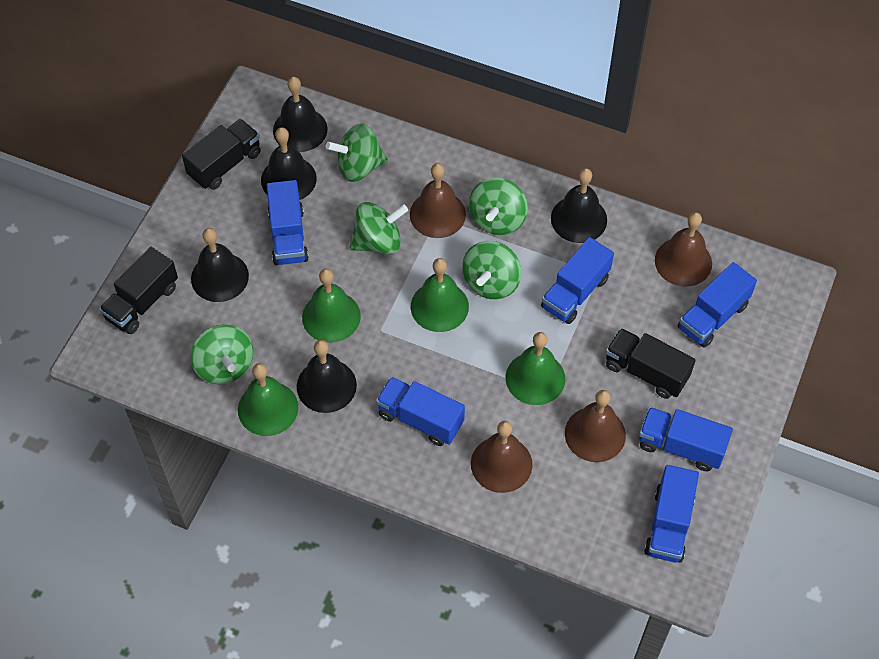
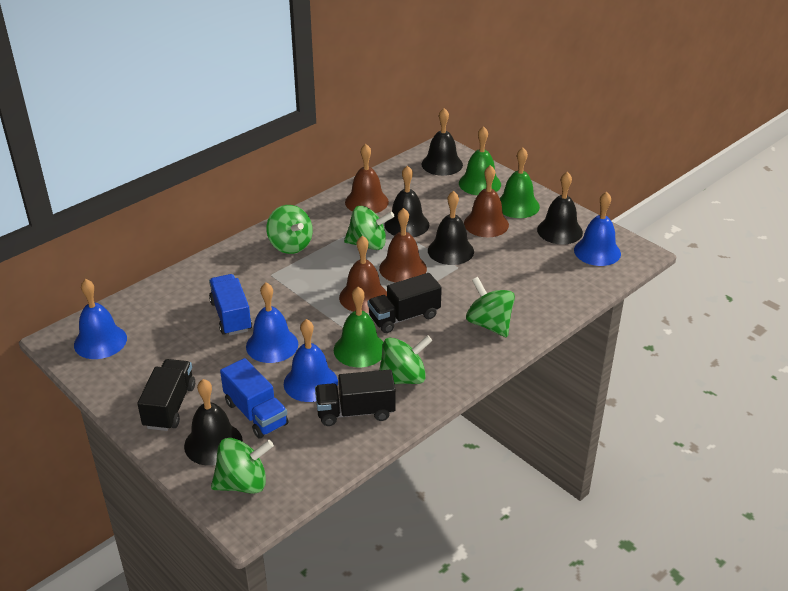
blue bell: none = 0 -> [74,279,127,359] [246,283,298,363] [284,319,338,402] [574,192,621,266] = 4
blue truck: [267,180,309,265] [376,377,465,446] [541,237,614,324] [639,407,733,471] [644,465,699,563] [678,262,757,348] = 6 -> [209,274,252,336] [220,358,288,439] = 2
green bell: [238,363,298,436] [302,269,361,343] [411,258,469,332] [506,332,565,405] = 4 -> [334,287,383,367] [459,126,501,195] [500,148,540,218] = 3

